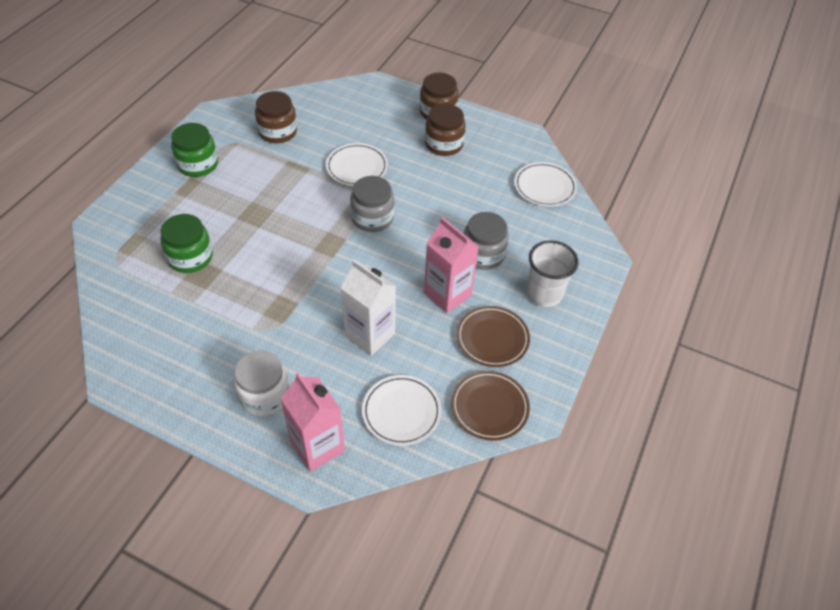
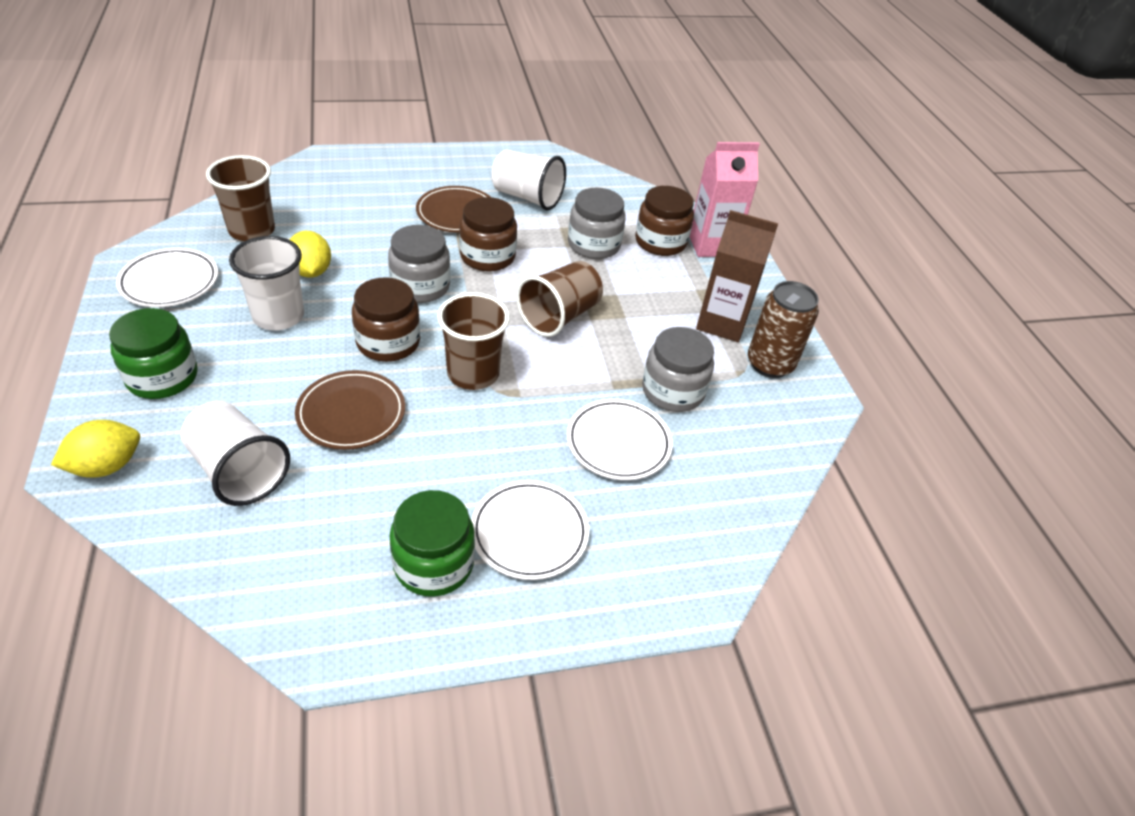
brown can: none = 0 -> [748,281,819,378] = 1
brown carton: none = 0 -> [696,210,778,342] = 1
brown cup: none = 0 -> [206,155,275,241] [437,293,510,390] [516,261,603,337] = 3
grey jar: [350,176,394,232] [464,212,509,270] = 2 -> [388,225,450,303] [568,188,626,259] [642,327,714,412] = 3
pink carton: [280,372,345,472] [424,217,479,313] = 2 -> [690,142,760,257] = 1
white carton: [341,260,396,356] = 1 -> none = 0
white cup: [527,240,579,307] = 1 -> [181,401,290,506] [229,236,304,331] [491,150,566,210] = 3
white jar: [233,350,290,416] = 1 -> none = 0
yellow lemon: none = 0 -> [51,420,140,478] [290,231,331,278] = 2

